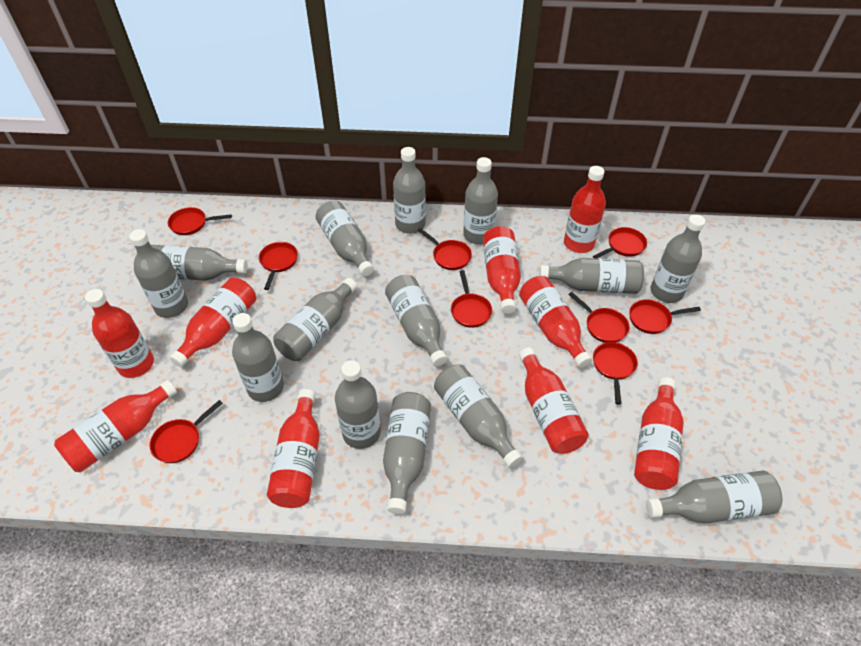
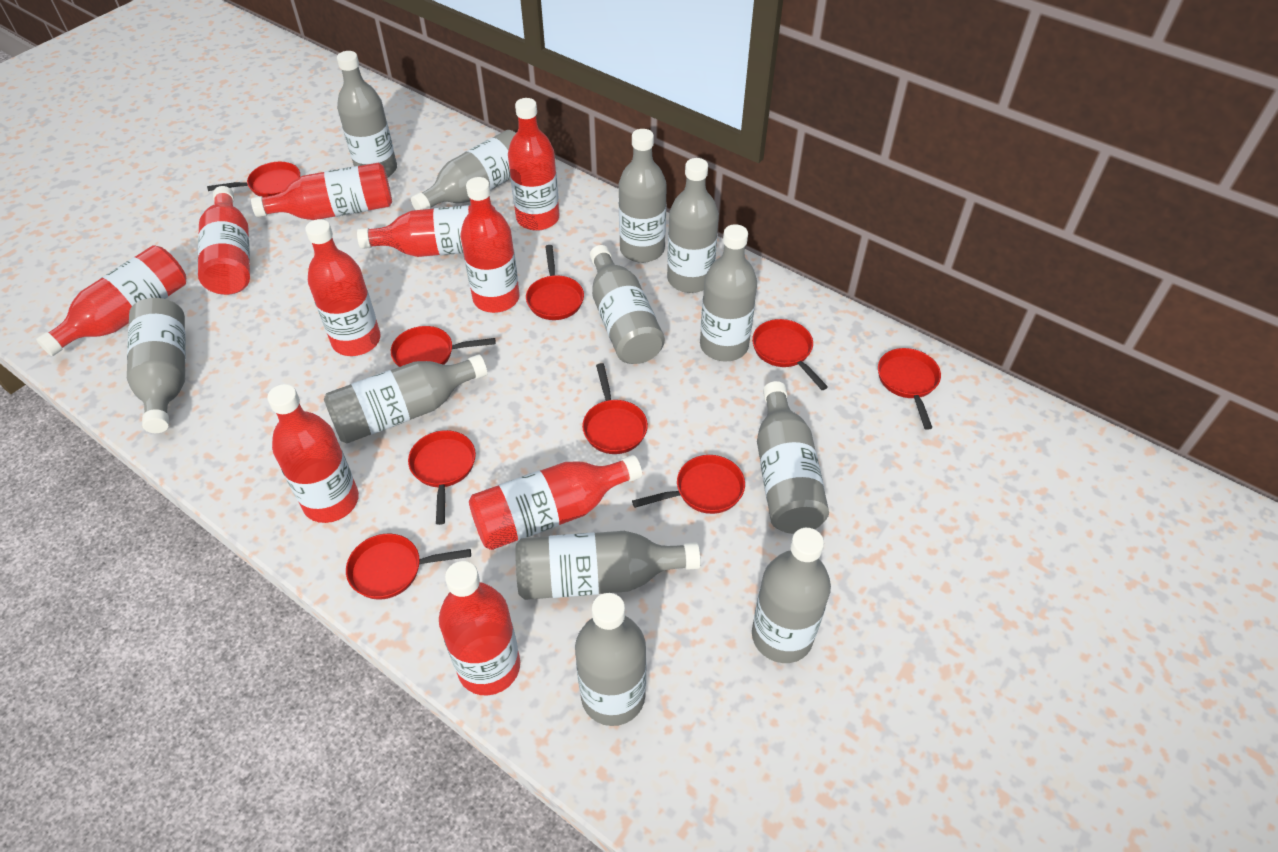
grey bottle: [129,229,188,318] [151,245,248,281] [232,313,284,402] [273,278,357,361] [316,200,374,276] [335,360,381,449] [383,392,431,514] [385,275,447,367] [393,147,426,234] [434,365,523,468] [463,157,498,244] [539,258,644,294] [646,471,782,524] [651,214,705,303] = 14 -> [127,298,186,433] [324,354,488,443] [337,51,397,178] [411,130,516,210] [515,531,701,600] [575,593,646,726] [590,245,665,364] [619,129,667,263] [667,158,719,293] [700,224,757,362] [752,528,831,663] [757,381,829,534] = 12
red bottle: [54,380,177,472] [85,289,154,378] [169,277,256,367] [267,389,320,508] [483,226,521,314] [519,276,592,368] [519,347,589,454] [564,166,606,253] [634,377,684,490] = 9 -> [36,245,186,356] [198,186,250,295] [251,163,392,220] [267,384,359,523] [305,219,381,356] [357,205,496,257] [439,561,520,695] [460,177,520,313] [469,455,642,550] [508,98,560,231] = 10

